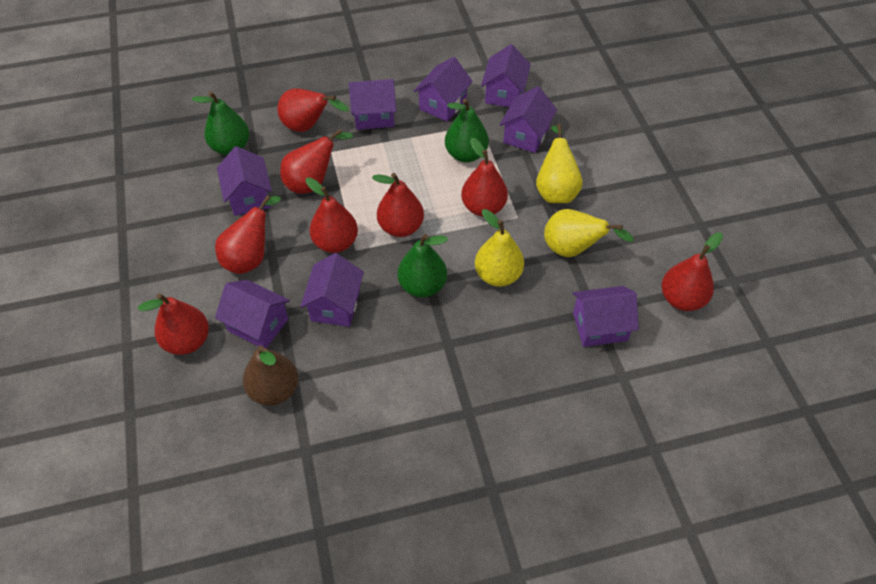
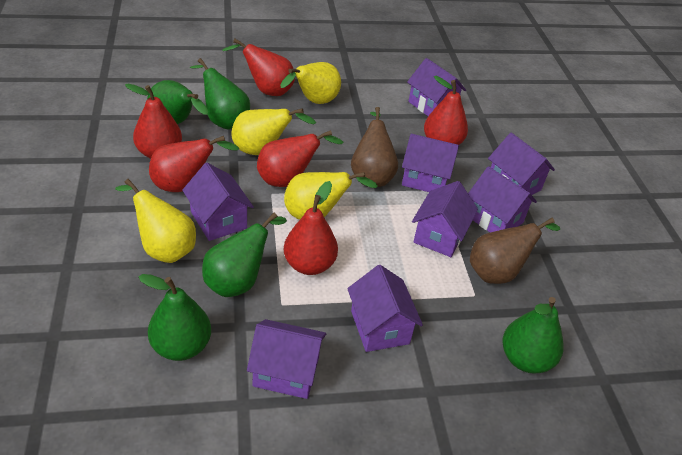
brown pear: [243,345,298,406] = 1 -> [351,107,398,187] [470,218,560,284] = 2
green pear: [191,91,249,155] [397,234,448,298] [445,98,489,163] = 3 -> [138,274,211,361] [147,80,208,124] [190,58,250,130] [202,213,287,297] [503,297,564,374] = 5
red pear: [138,293,209,355] [215,195,281,274] [277,88,349,132] [280,129,353,194] [306,178,358,253] [372,173,424,237] [461,138,508,217] [662,232,723,311] = 8 -> [125,84,182,159] [149,136,239,192] [222,39,295,96] [257,130,343,187] [284,181,338,275] [424,76,468,145] = 6
yellow pear: [475,209,524,287] [536,124,583,203] [544,209,634,257] = 3 -> [115,179,196,263] [232,108,316,155] [280,62,341,104] [284,172,378,220] = 4

